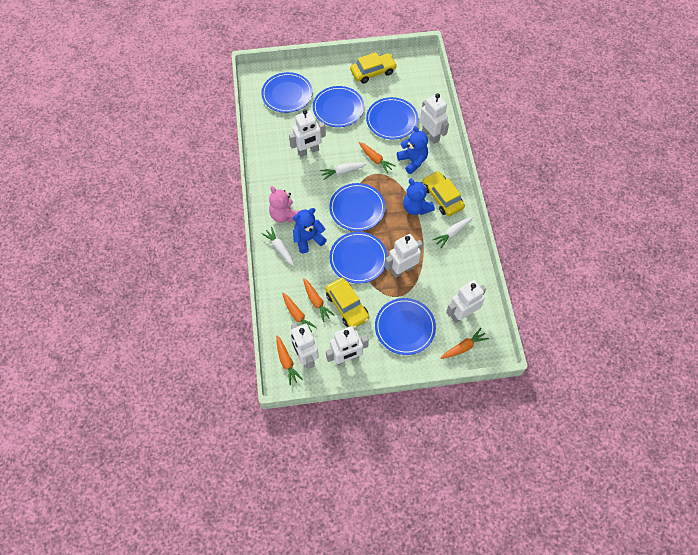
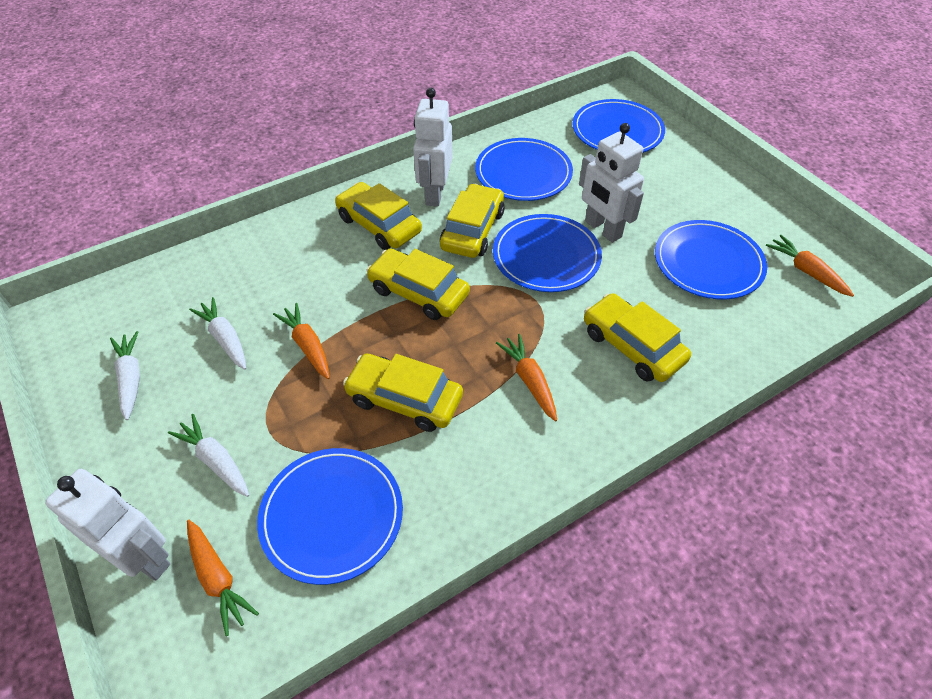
blue plate: [261,72,313,113] [313,86,364,127] [329,183,385,231] [329,232,388,284] [366,97,418,139] [375,298,436,355] = 6 -> [257,448,403,585] [475,138,573,201] [493,214,602,292] [572,99,665,153] [655,220,767,299] = 5
blue teddy bear: [293,208,327,253] [397,126,428,174] [403,179,435,215] = 3 -> none = 0
orange carrot: [276,336,303,385] [282,293,317,332] [303,278,335,322] [359,142,396,173] [441,328,489,359] = 5 -> [187,520,259,636] [273,303,330,379] [496,334,557,421] [766,235,854,297] = 4
pink teddy bear: [269,186,300,223] = 1 -> none = 0
white robot: [289,110,326,157] [290,323,319,369] [326,326,369,365] [385,234,423,278] [420,93,449,144] [446,280,486,323] = 6 -> [45,469,170,581] [413,88,453,207] [579,123,644,243] = 3
yellow car: [325,278,369,328] [350,52,397,84] [423,171,465,216] = 3 -> [335,182,422,250] [343,353,463,432] [366,248,470,320] [440,184,505,258] [584,293,691,382] = 5

